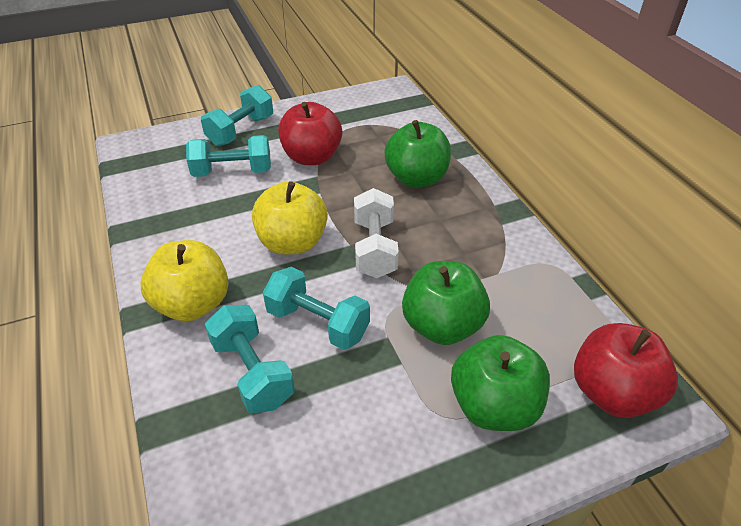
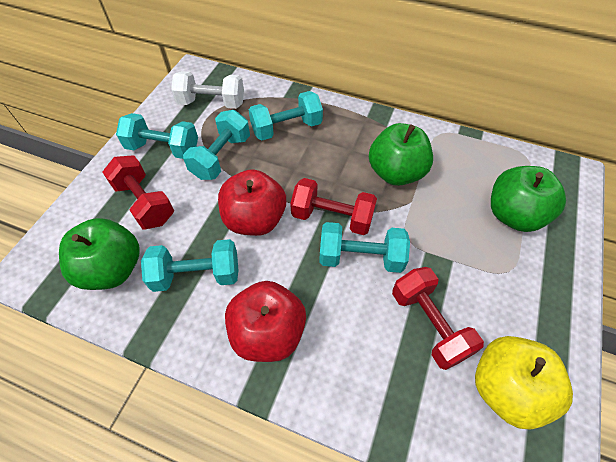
red dumbbell: none = 0 -> [102,155,174,229] [290,178,377,235] [392,267,484,370] = 3
turquoise dumbbell: [186,135,271,177] [201,85,273,146] [205,305,295,414] [263,267,370,350] = 4 -> [116,113,198,159] [141,239,238,292] [183,110,250,180] [249,91,323,140] [319,222,410,273] = 5
yellow apple: [141,240,228,321] [252,181,328,255] = 2 -> [475,336,573,429] = 1

